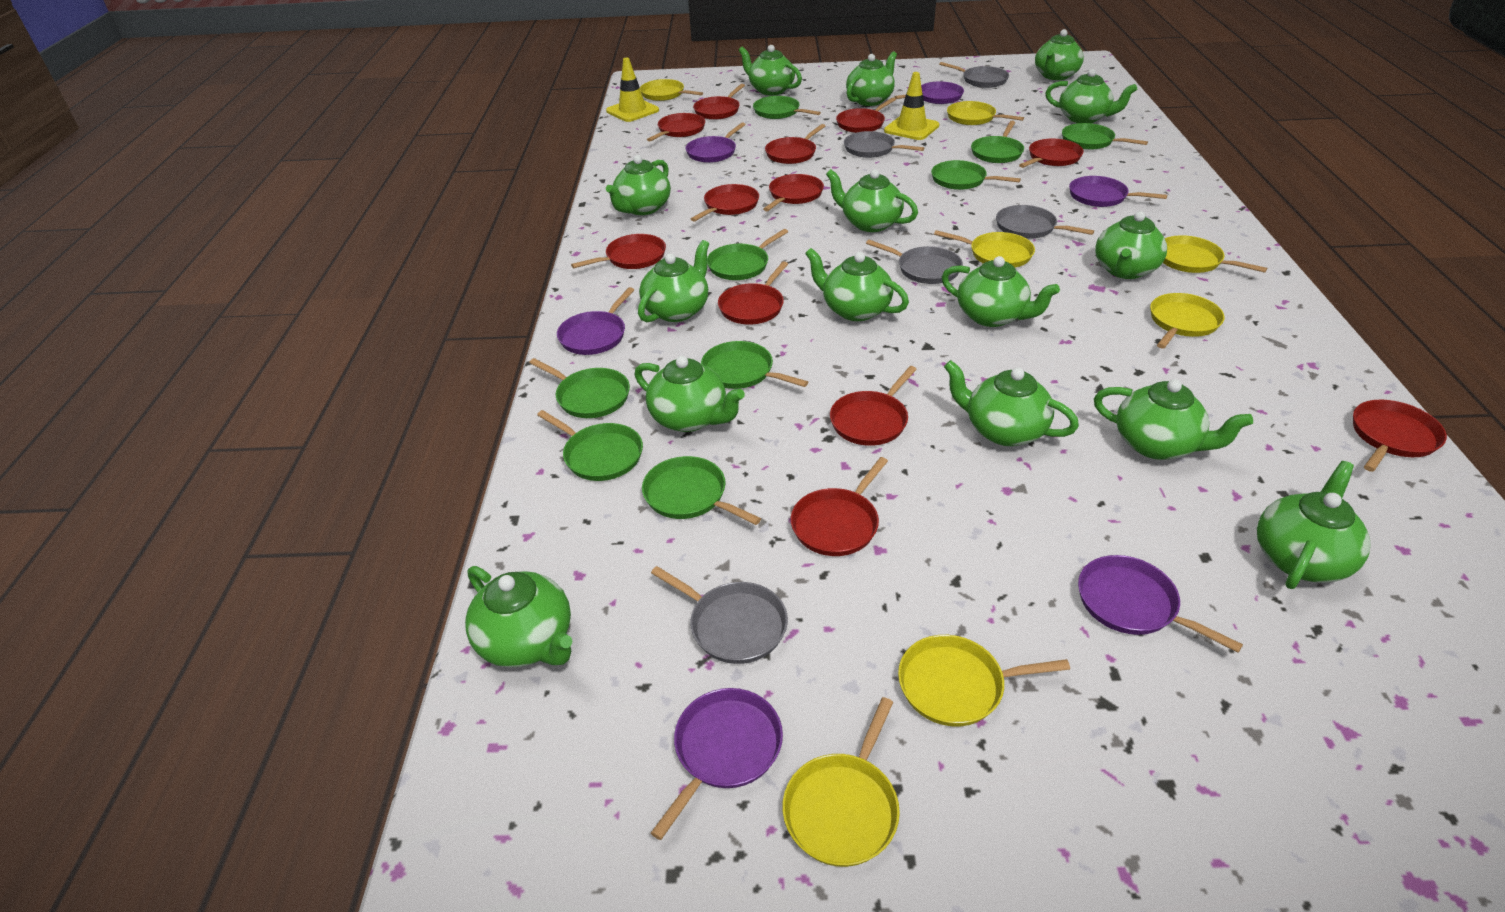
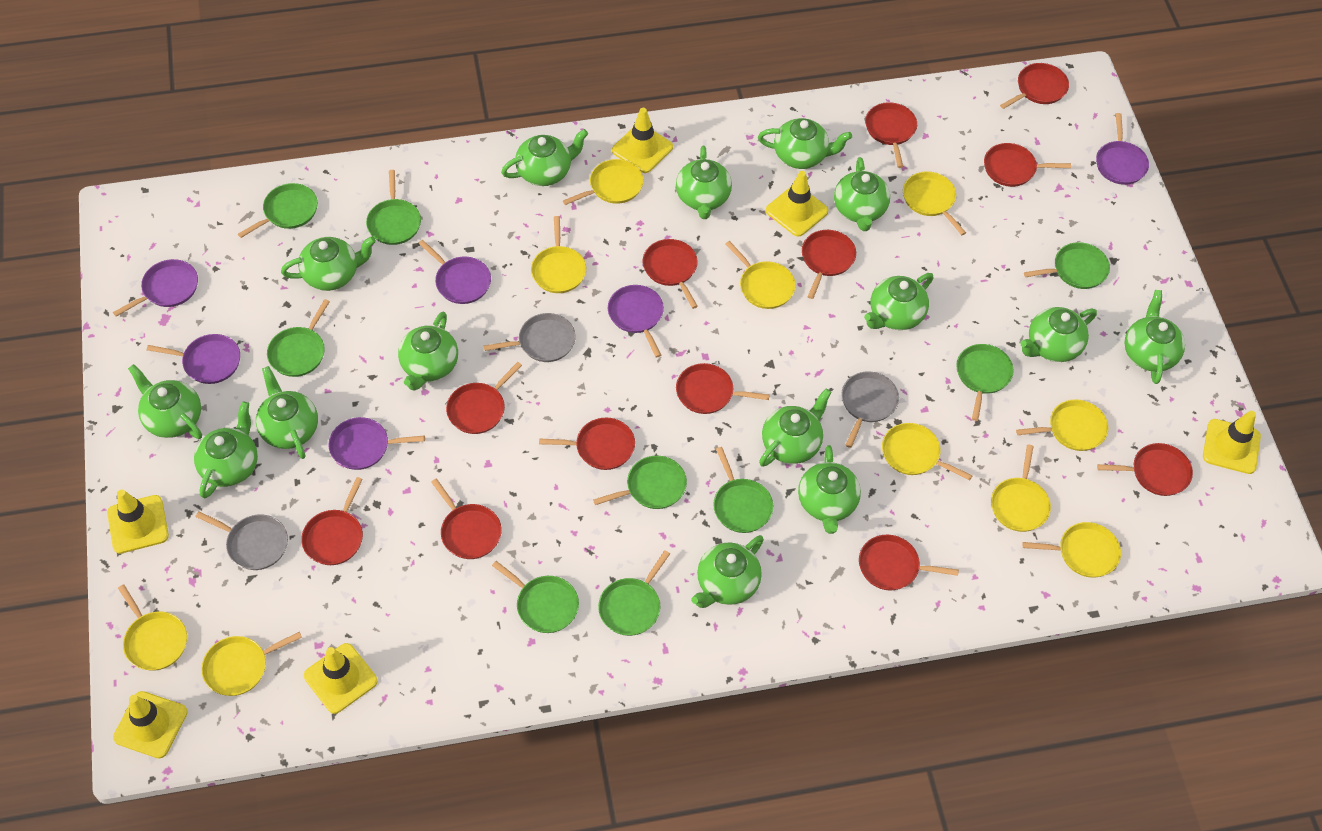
grey pan: [651,566,788,664] [844,131,924,158] [866,240,963,284] [939,62,1009,88] [996,205,1094,239] = 5 -> [195,511,288,570] [484,313,576,362] [841,371,899,448] = 3
yellow pan: [640,79,703,101] [782,697,900,867] [898,635,1070,726] [934,230,1035,268] [947,101,1024,125] [1150,293,1225,348] [1163,235,1267,273] = 7 -> [118,584,187,671] [201,632,302,696] [531,216,586,293] [563,159,643,205] [725,241,796,309] [882,423,973,480] [903,171,966,235] [991,445,1051,532] [1016,399,1109,451] [1022,522,1121,578] = 10
yellow traffic cone: [606,57,659,122] [884,72,939,140] = 2 -> [107,489,169,554] [113,691,188,759] [304,643,378,714] [612,108,673,173] [766,171,828,237] [1203,411,1261,474] = 6

